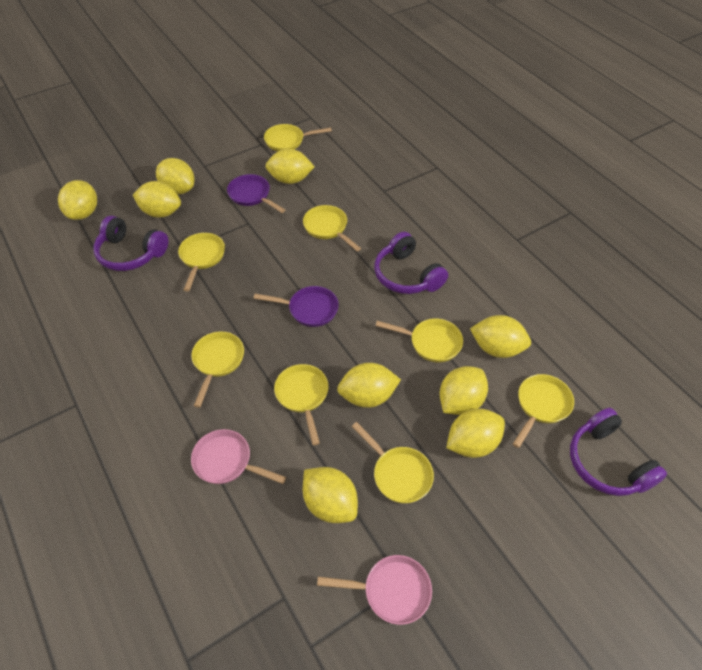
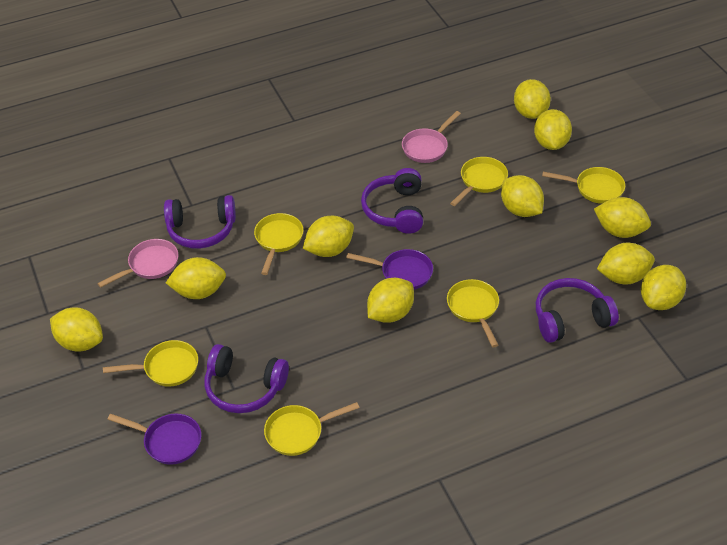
purple headphones: [93,216,168,271] [374,232,448,294] [570,408,667,496] = 3 -> [164,195,236,249] [205,344,289,413] [361,168,423,234] [536,278,619,343] = 4
yellow lemon: [58,180,97,220] [133,181,181,218] [156,158,194,194] [265,149,315,184] [303,467,358,523] [337,363,401,408] [440,366,488,415] [446,409,505,458] [470,315,531,358] = 9 -> [50,307,103,352] [166,257,226,299] [303,216,354,257] [367,278,414,323] [501,175,544,217] [514,79,551,119] [534,109,572,150] [594,197,651,238] [597,243,655,285] [641,265,686,310] = 10
yellow pan: [178,233,225,292] [191,332,244,408] [264,124,332,151] [274,364,329,445] [303,205,361,251] [351,422,434,504] [375,318,463,362] [513,374,574,448] = 8 -> [103,340,198,387] [254,213,304,275] [264,402,360,456] [447,279,499,348] [450,157,508,206] [542,167,625,204] = 6

